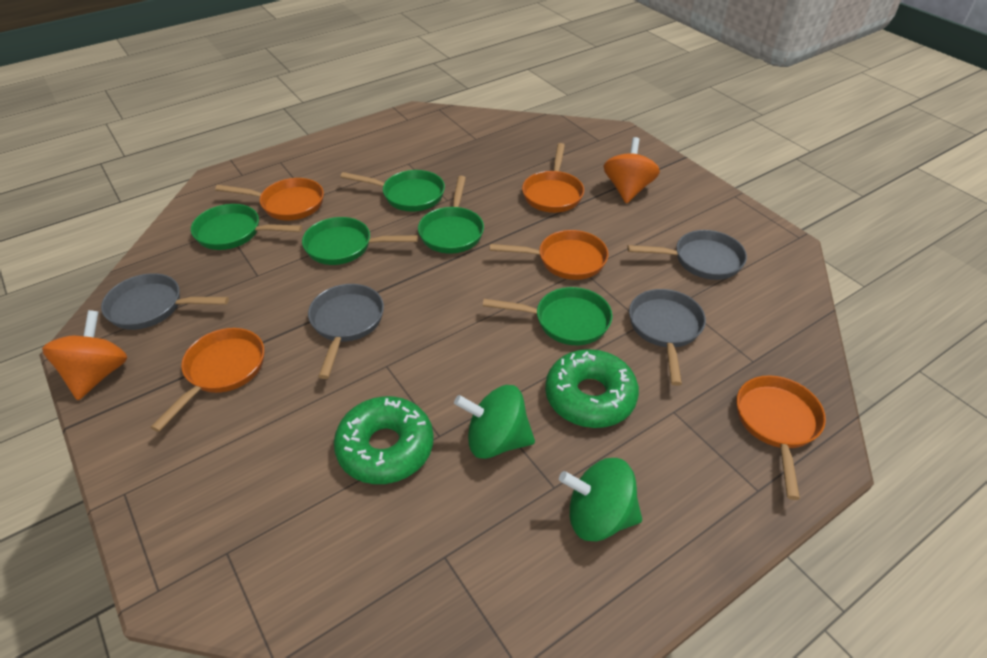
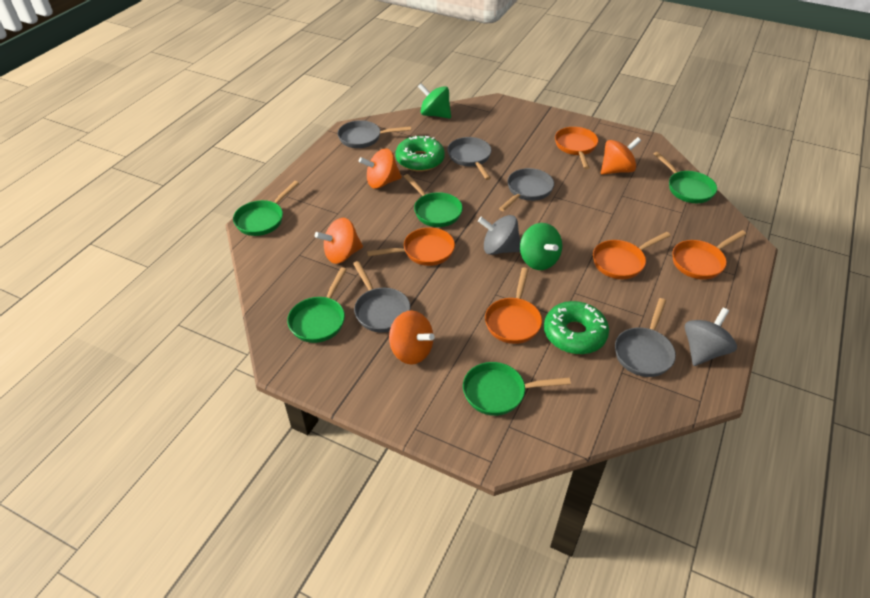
grey pan: [101,273,229,330] [308,284,384,379] [627,230,747,280] [629,289,706,386] = 4 -> [338,120,411,148] [353,261,411,333] [447,137,492,180] [499,168,554,211] [615,298,676,377] = 5
grey spinning top: none = 0 -> [478,215,521,255] [685,308,737,366] = 2
orange spinning top: [42,310,127,400] [604,137,660,203] = 2 -> [315,218,363,264] [359,149,402,189] [389,310,435,365] [601,137,641,175] = 4

